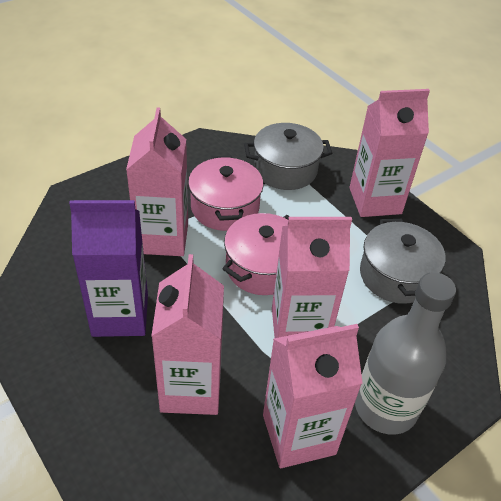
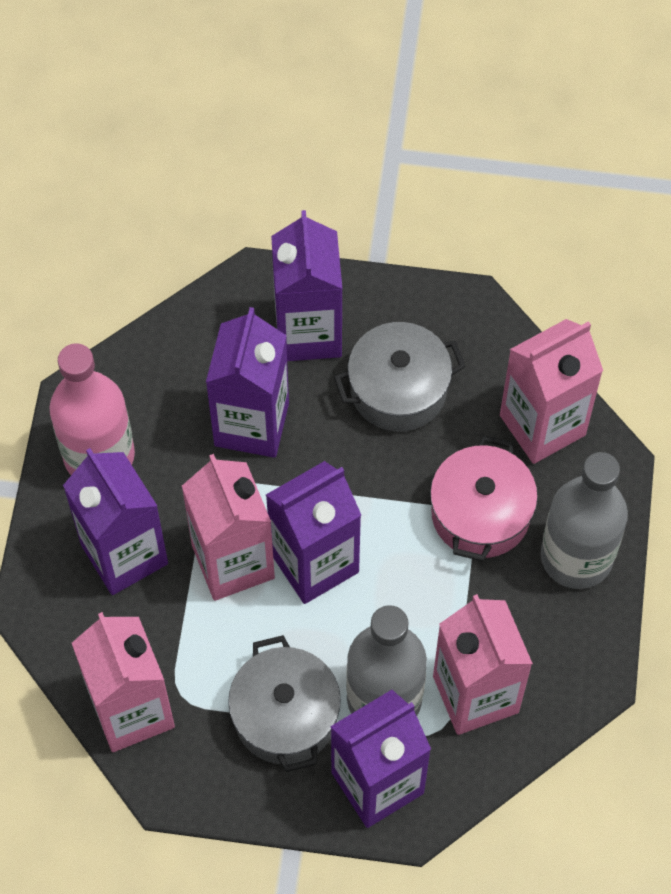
grey bottle: [355,272,456,435] = 1 -> [346,605,427,716] [541,452,628,589] = 2
pink bottle: none = 0 -> [49,343,135,475] = 1
pink carton: [126,108,188,256] [151,254,224,415] [263,324,363,468] [272,217,352,338] [349,89,430,217] = 5 -> [72,612,175,752] [182,454,275,601] [433,594,533,735] [500,319,603,464] = 4
pink pot: [188,156,264,231] [222,213,290,295] = 2 -> [430,436,538,561] = 1
purple carton: [69,200,148,337] = 1 -> [63,448,168,595] [206,307,289,458] [266,461,361,604] [271,210,342,361] [330,690,431,828] = 5

